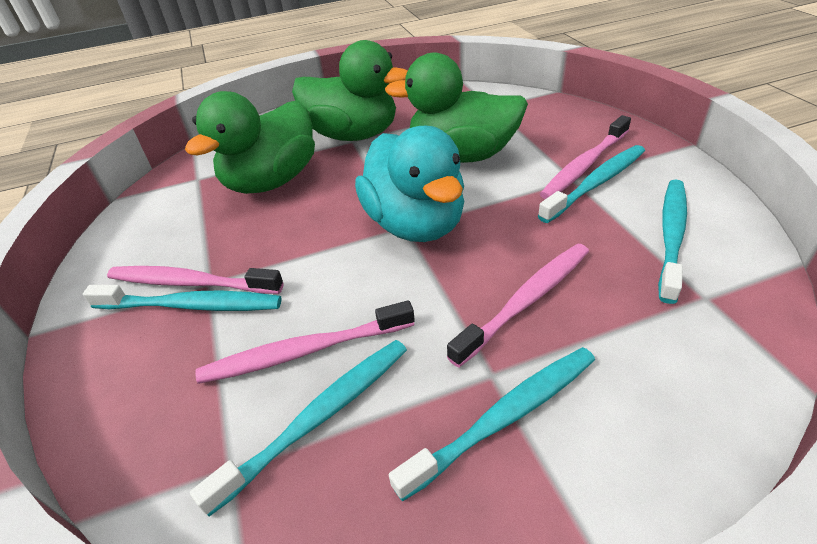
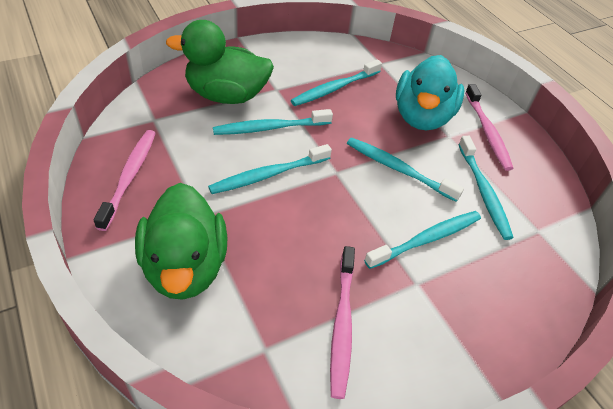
green duck: [185,91,315,194] [292,40,408,141] [385,52,528,163] = 3 -> [135,183,227,300] [166,20,274,104] = 2
pink toothbrush: [107,266,283,294] [195,300,415,384] [447,244,589,368] [540,115,631,199] = 4 -> [94,130,156,231] [330,246,355,399] [465,84,514,171] = 3
turquoise toothbrush: [83,285,281,311] [190,340,407,517] [389,347,595,501] [538,145,645,223] [658,180,687,304] = 5 -> [208,144,332,194] [213,109,333,135] [291,59,382,106] [347,137,464,202] [364,211,481,269] [458,136,514,240] = 6

